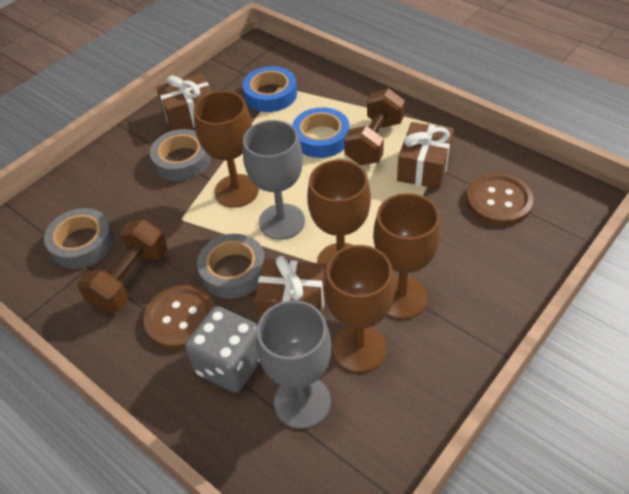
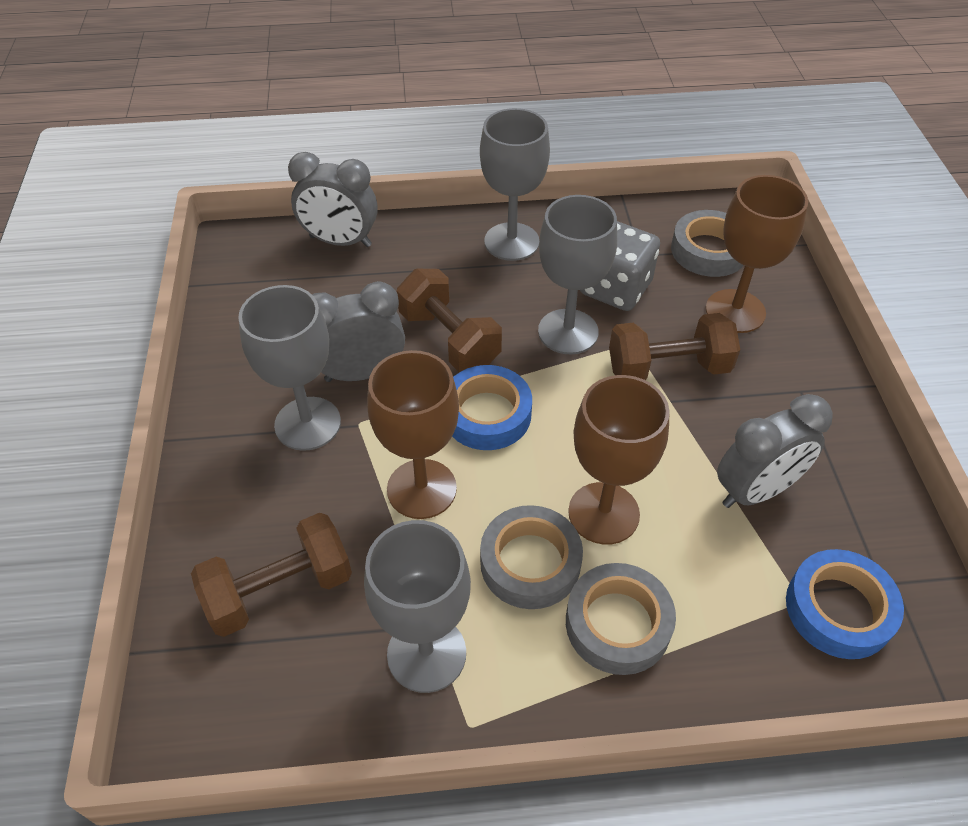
brown button: [144,285,215,350] [466,173,534,226] = 2 -> none = 0
brown dumbbell: [78,219,167,312] [344,88,405,165] = 2 -> [191,513,352,637] [397,269,502,372] [609,313,740,380] = 3
brown gift: [156,73,212,131] [254,256,325,320] [397,122,454,189] = 3 -> none = 0
brown goblet: [193,91,259,208] [307,160,371,275] [324,245,395,373] [373,193,441,319] = 4 -> [367,350,459,519] [568,375,670,545] [705,175,808,333] = 3
grey clock: none = 0 -> [288,152,378,247] [312,281,405,382] [717,394,833,508] = 3
grey goblet: [243,120,305,240] [256,300,332,429] = 2 -> [238,285,341,451] [364,520,471,693] [480,108,550,261] [538,195,617,354] = 4

